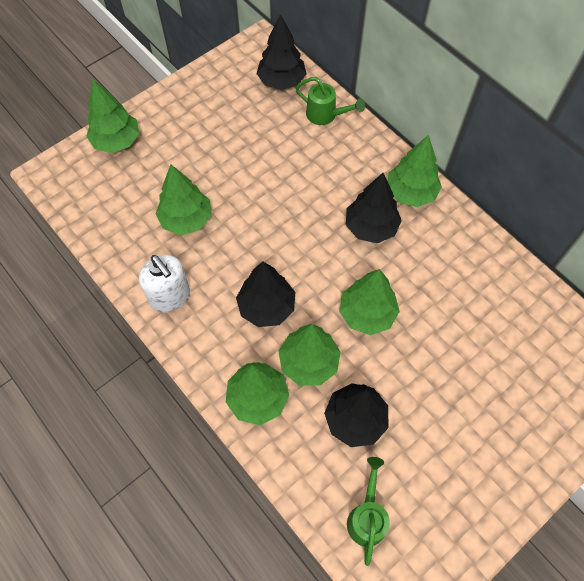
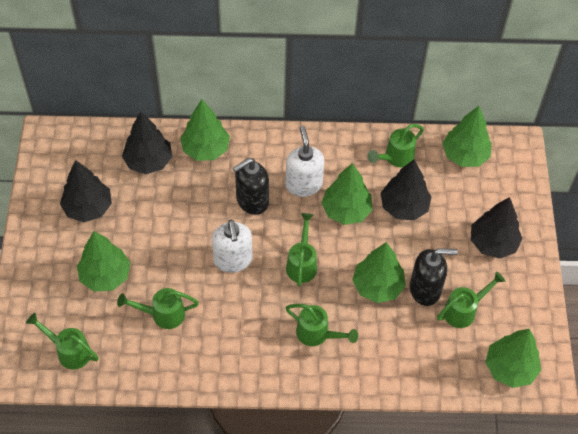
black soap dispenser: none = 0 -> [233,158,269,215] [410,248,458,306] = 2
green watering can: [296,77,365,125] [347,457,390,566] = 2 -> [26,313,99,370] [117,288,199,329] [285,304,358,346] [286,213,317,287] [368,124,424,167] [437,271,505,328] = 6
white soap dispenser: [139,255,190,313] = 1 -> [212,220,252,273] [286,126,324,197] = 2

